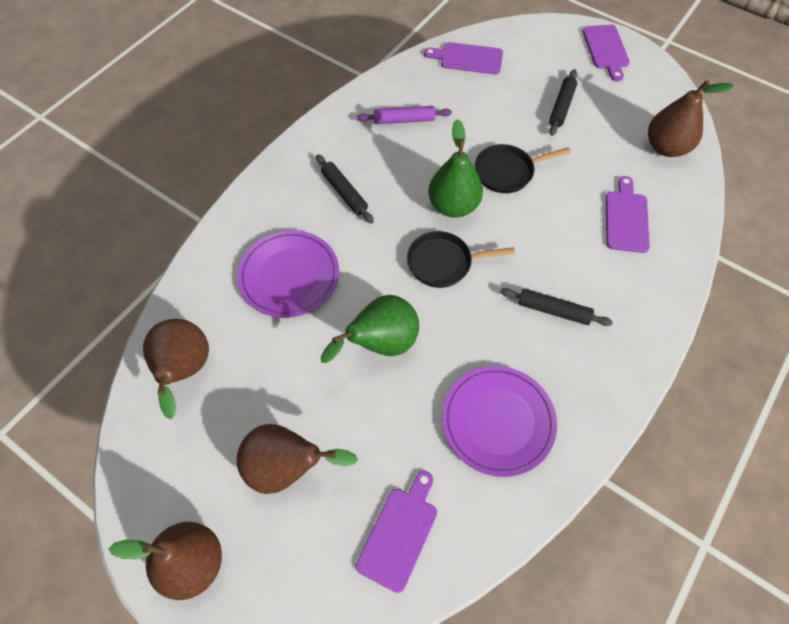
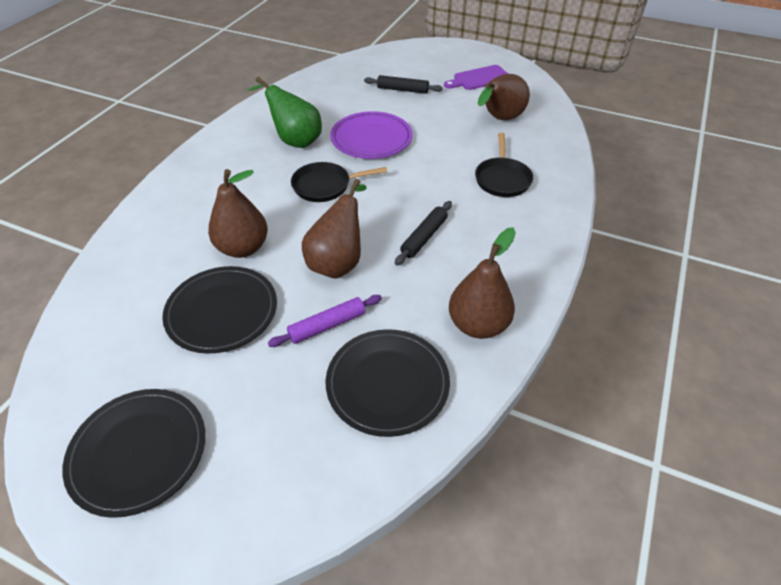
black plate: none = 0 -> [62,389,205,518] [162,266,277,354] [325,329,450,437] = 3
black rolling pin: [316,154,374,224] [500,288,613,326] [549,69,577,136] = 3 -> [364,75,443,94] [395,201,452,266] = 2
green pear: [321,295,419,363] [428,119,483,217] = 2 -> [248,77,322,148] = 1
purple cutting board: [356,471,437,593] [424,42,503,74] [582,25,630,81] [606,176,650,253] = 4 -> [444,65,508,90] = 1
purple plate: [237,230,339,318] [442,366,557,477] = 2 -> [330,111,413,159] = 1

